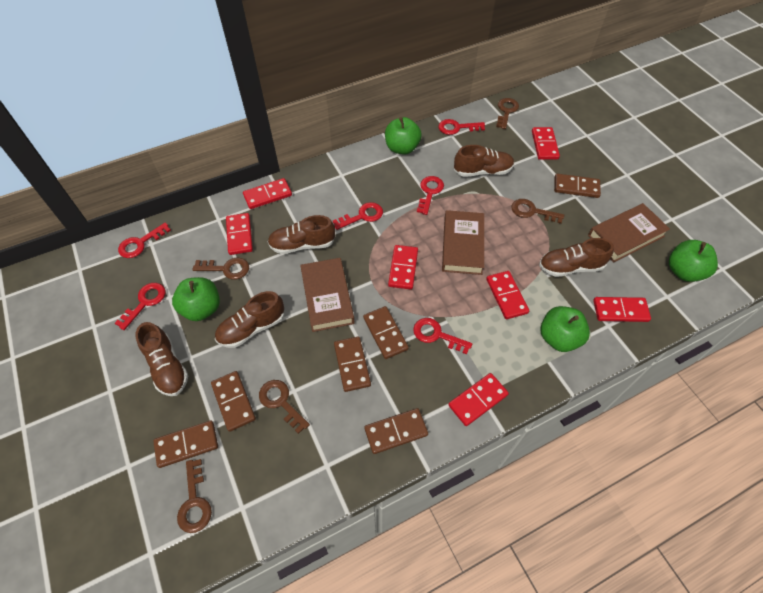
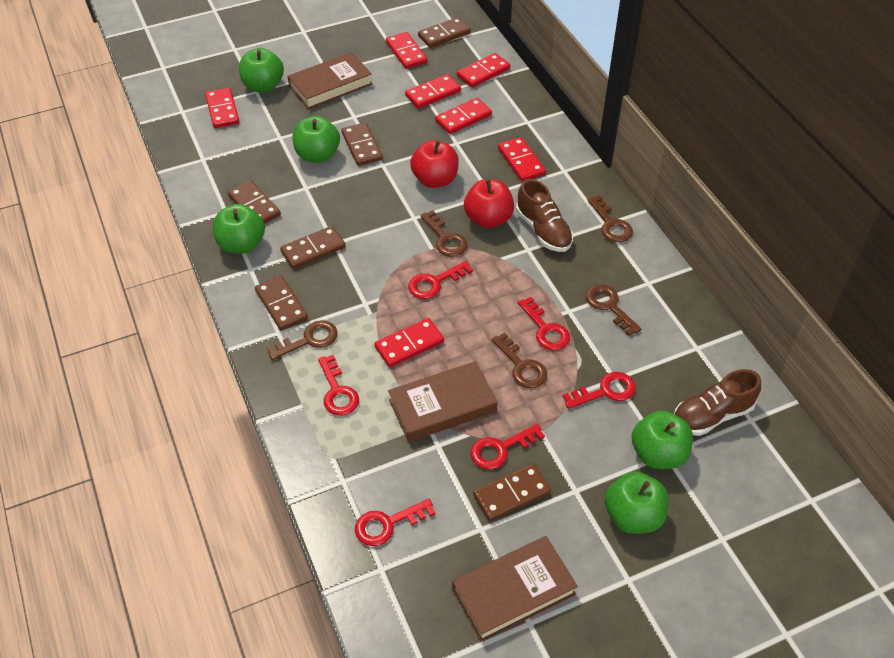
brown shoe: [136,322,188,396] [215,291,284,348] [267,215,335,254] [454,145,514,177] [539,238,614,277] = 5 -> [516,179,573,252] [674,369,761,436] = 2
green apple: [172,277,220,321] [385,117,422,155] [541,306,590,352] [669,240,718,282] = 4 -> [213,204,265,254] [239,48,284,92] [292,116,340,163] [605,472,669,534] [632,410,693,469] = 5
red apple: none = 0 -> [410,140,459,188] [464,179,514,228] = 2

